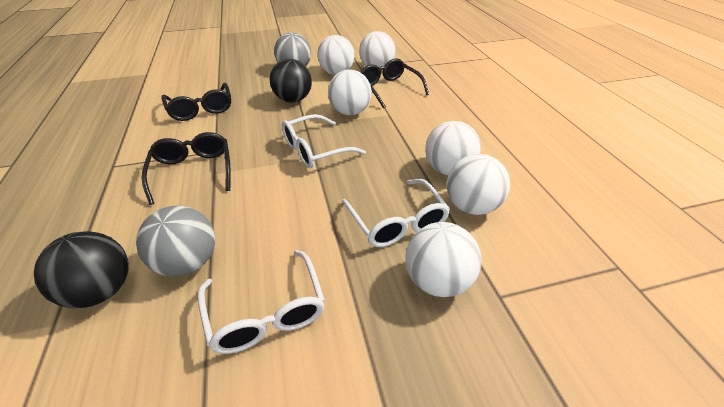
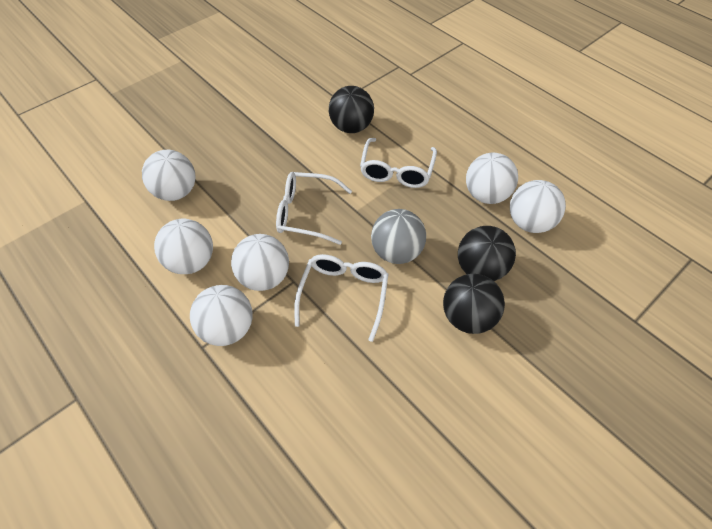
black ball: [34,231,129,308] [270,59,312,103] = 2 -> [329,86,374,133] [443,274,505,334] [458,226,516,281] = 3
black glasses: [142,132,230,205] [162,83,231,121] [360,59,429,108] = 3 -> none = 0
grey ball: [136,206,215,277] [274,32,311,66] = 2 -> [371,209,426,264] = 1

